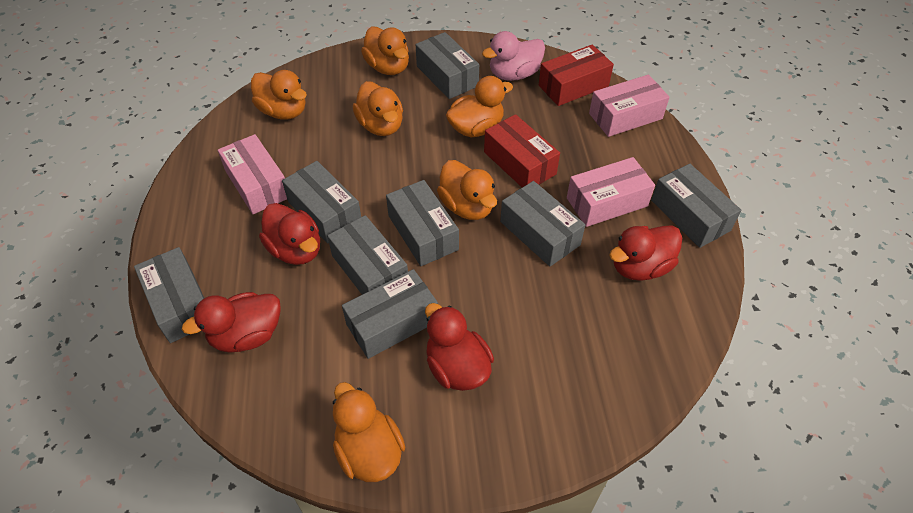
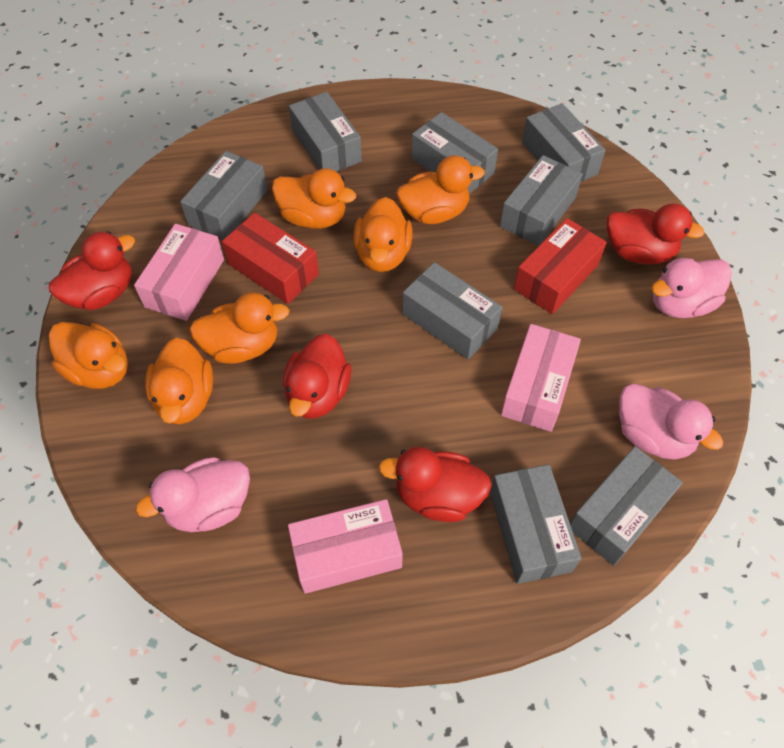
pink duck: [482,31,545,81] = 1 -> [136,457,250,532] [619,384,723,460] [651,258,732,318] = 3

